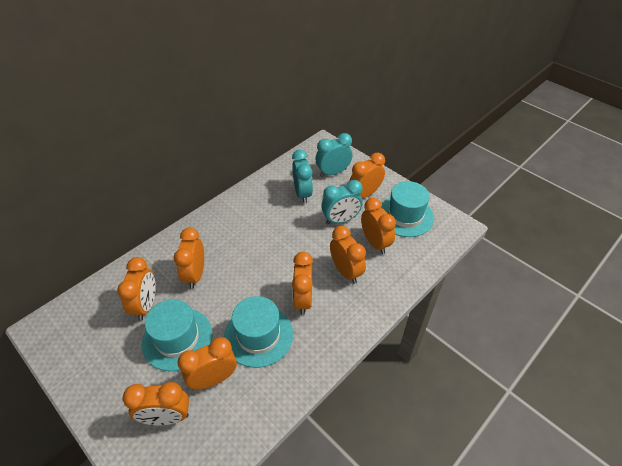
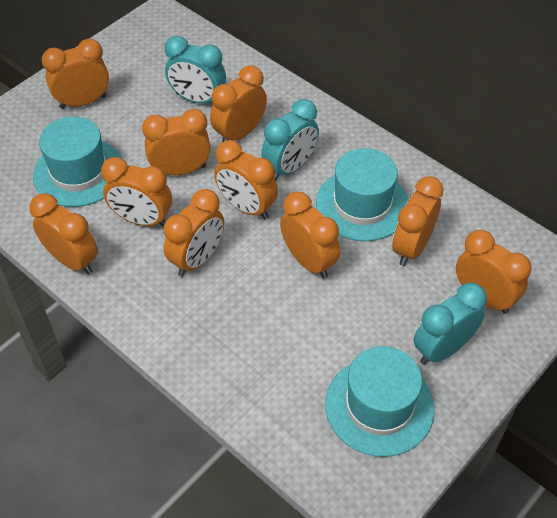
orange clock: [117,257,156,321] [122,382,189,425] [174,228,204,289] [177,337,237,389] [292,252,313,315] [330,226,366,284] [349,153,385,198] [361,198,396,254] = 8 -> [30,193,98,274] [42,39,109,109] [101,157,172,227] [142,109,211,175] [164,189,224,277] [210,65,267,142] [214,140,278,219] [280,192,340,279] [392,176,444,266] [456,230,532,314] = 10

